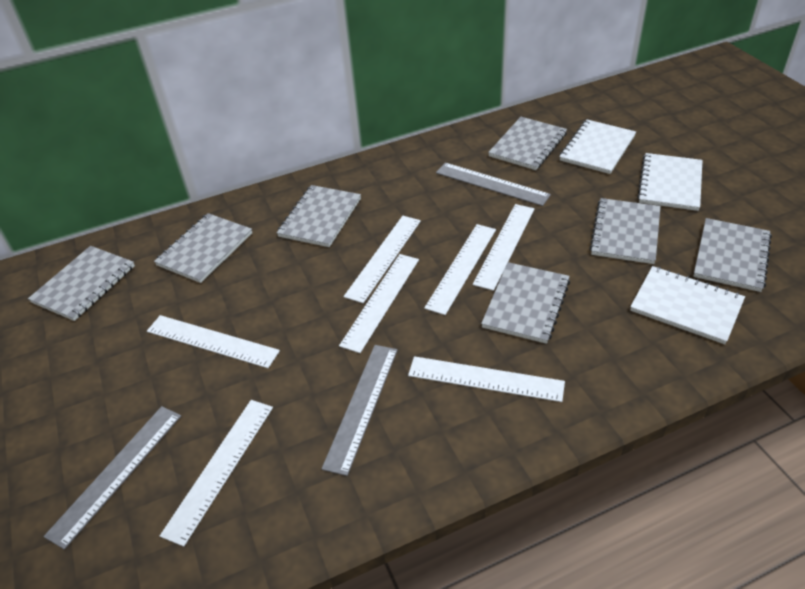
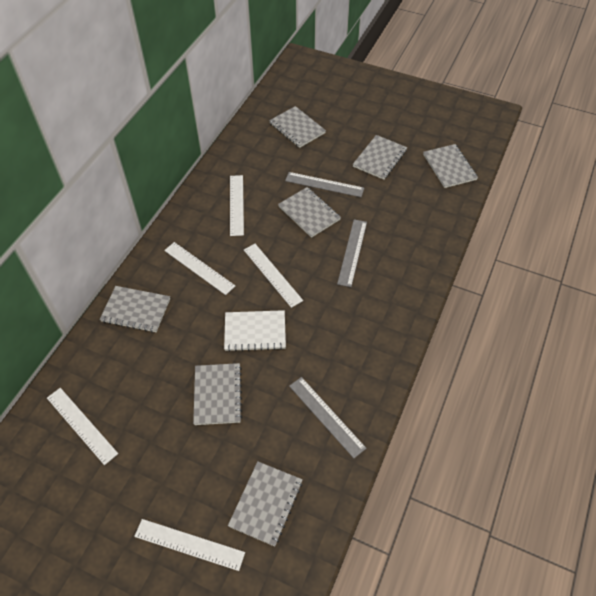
white notebook: [559,120,636,174] [630,266,745,344] [637,153,703,211] = 3 -> [224,310,286,352] = 1
white ruler: [147,315,280,368] [160,400,273,547] [339,254,419,353] [344,216,421,303] [408,356,565,402] [424,224,496,315] [473,204,535,291] = 7 -> [47,388,118,465] [134,519,245,571] [164,242,235,295] [230,175,244,236] [244,244,303,308] = 5

